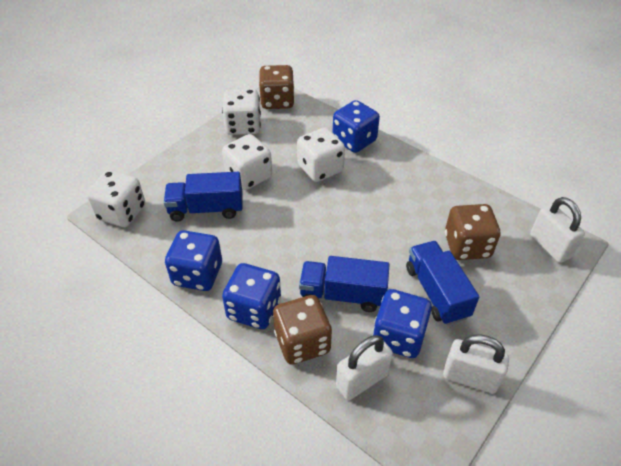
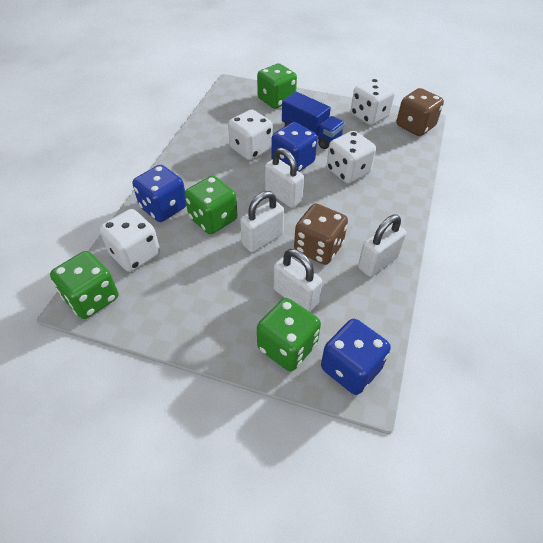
blue dice: [165,230,222,291] [222,263,281,329] [333,100,380,153] [372,289,432,358] = 4 -> [133,165,186,222] [271,122,318,172] [321,319,391,395] = 3
blue truck: [163,172,242,222] [299,256,390,312] [406,241,479,325] = 3 -> [282,92,345,149] = 1
brown dice: [259,65,294,109] [273,295,332,365] [445,204,500,260] = 3 -> [294,204,348,265] [397,88,444,136] = 2
green dice: none = 0 -> [50,251,118,319] [185,176,237,234] [257,63,297,109] [257,298,321,371] = 4
white padlock: [336,335,393,400] [443,334,509,394] [530,197,585,263] = 3 -> [240,191,284,252] [265,148,304,208] [273,249,322,312] [358,215,406,277] = 4

